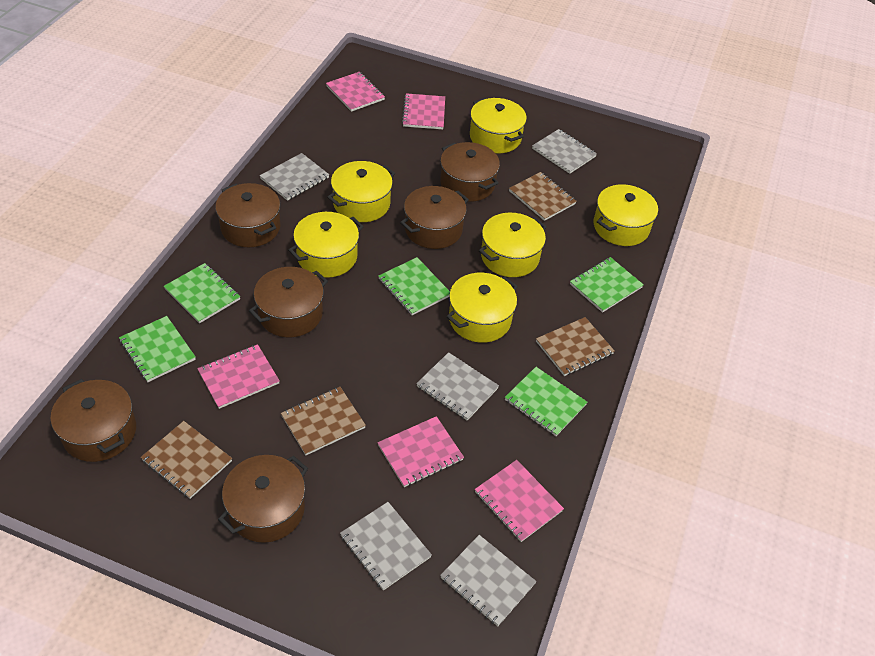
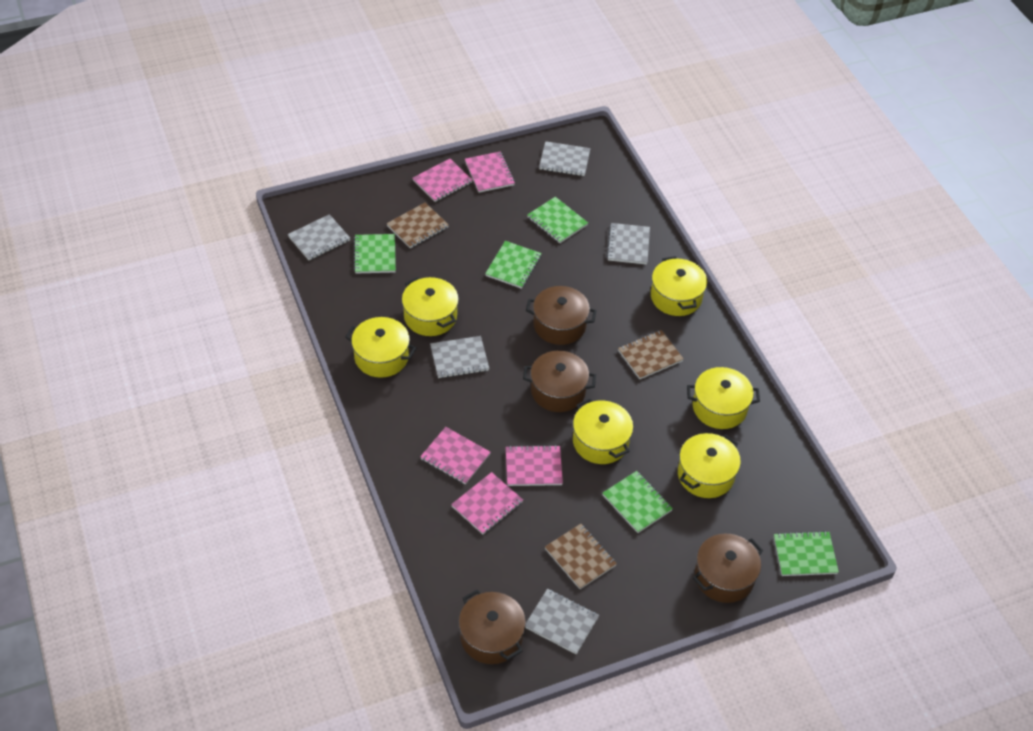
brown notebook: [141,421,232,499] [281,387,366,456] [509,172,577,221] [536,317,615,376] = 4 -> [387,202,449,248] [545,524,617,589] [618,330,684,379] = 3
brown pot: [51,379,136,462] [215,183,281,247] [218,455,308,543] [249,267,328,337] [400,186,469,249] [440,142,500,202] = 6 -> [459,589,526,664] [523,351,596,412] [526,286,597,345] [693,534,763,603] = 4

